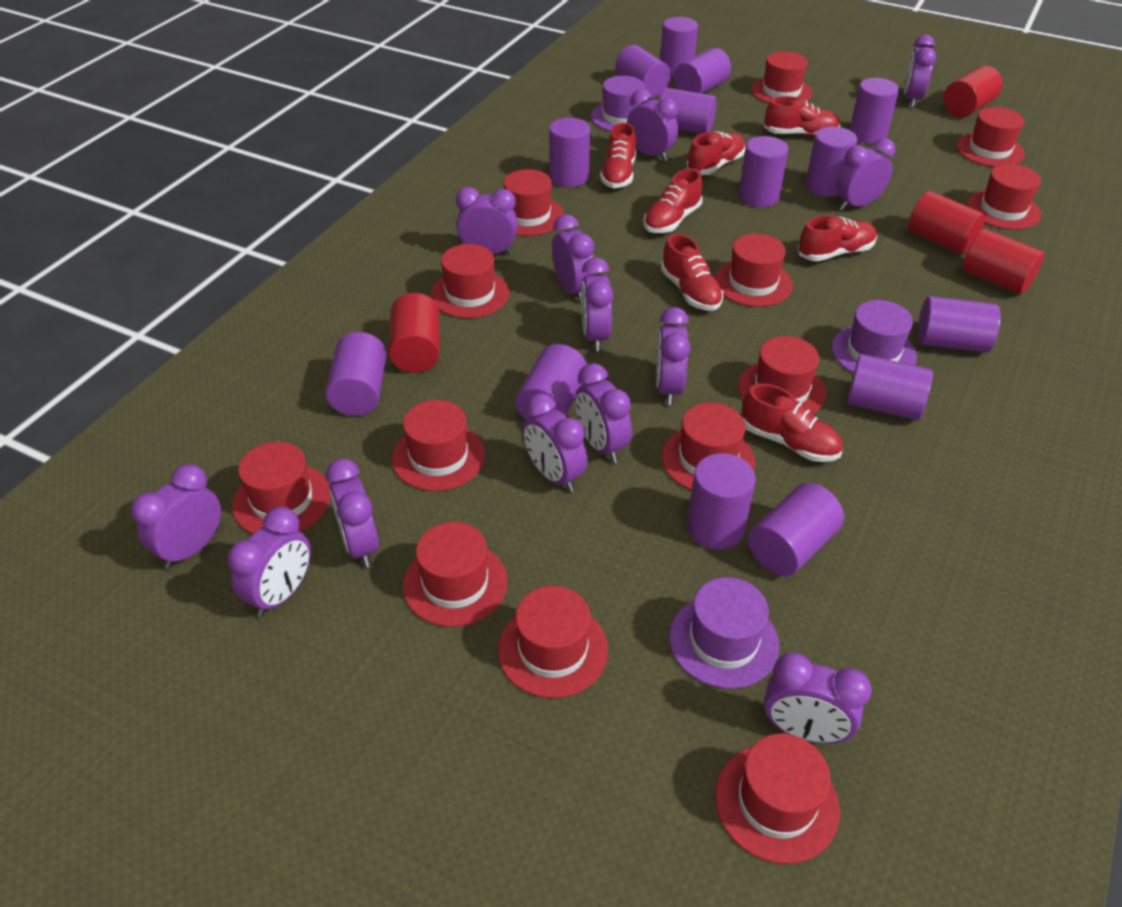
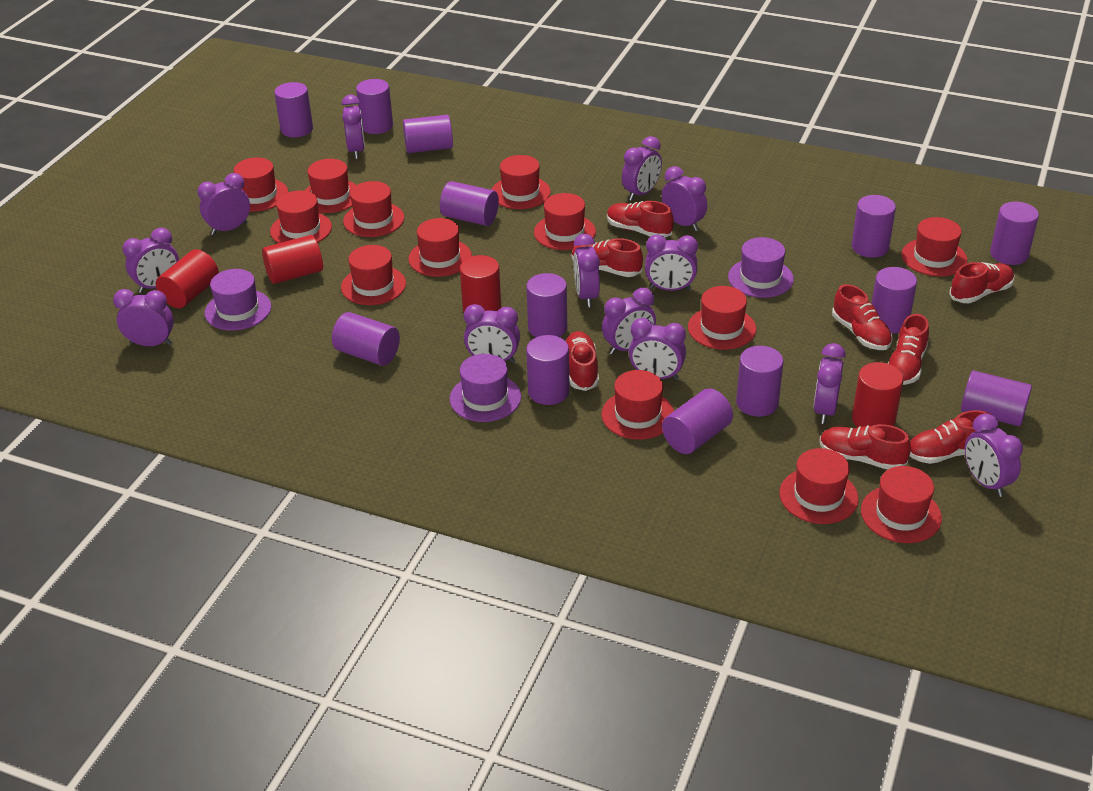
purple cylinder: [326,332,387,416] [516,344,587,420] [549,118,590,187] [615,45,671,98] [660,17,698,77] [660,88,717,134] [674,48,731,94] [687,453,756,550] [739,136,788,207] [748,483,844,576] [806,127,857,197] [847,354,933,420] [849,78,899,144] [918,296,1001,353] = 14 -> [274,82,313,137] [332,312,400,366] [356,79,393,134] [403,115,453,153] [440,181,499,226] [526,273,567,337] [526,335,570,405] [662,388,733,454] [736,346,783,417] [852,195,896,258] [871,267,917,334] [961,370,1032,426] [990,202,1039,265] = 13
red shoe: [600,123,636,188] [643,169,702,233] [661,234,723,311] [686,132,745,175] [742,384,843,462] [764,96,841,137] [798,215,877,261] = 7 -> [566,331,599,391] [572,238,643,277] [607,201,674,238] [820,424,911,469] [832,284,893,350] [888,314,929,385] [909,410,991,464] [949,262,1014,303] = 8

